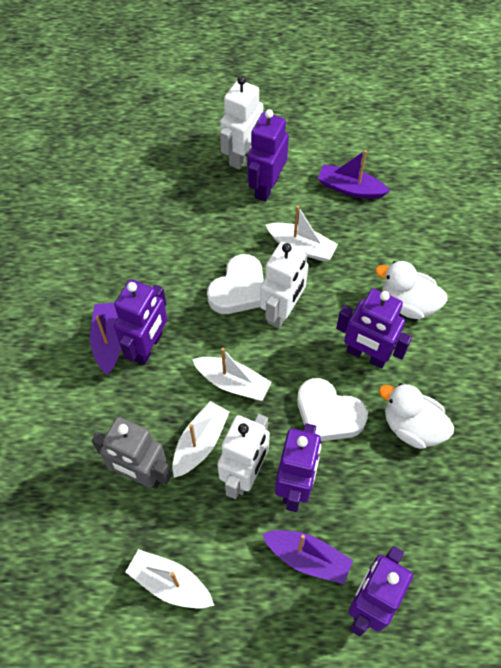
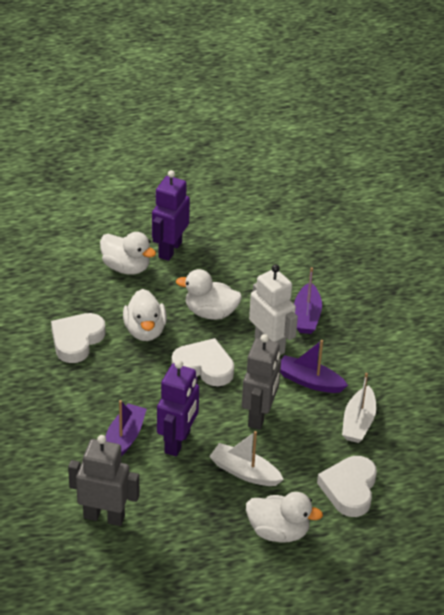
grey robot: [92,417,171,489] = 1 -> [68,435,139,526] [242,334,281,430] = 2
purple robot: [114,279,167,365] [247,109,289,202] [275,423,321,512] [336,288,412,368] [348,546,413,636] = 5 -> [152,170,190,261] [157,360,199,456] = 2
white boat: [126,549,214,608] [172,401,230,478] [192,348,272,401] [266,205,338,261] = 4 -> [209,431,284,486] [342,373,376,443] = 2
white duck: [375,261,448,319] [379,383,454,449] = 2 -> [100,232,156,275] [123,289,167,341] [176,269,242,320] [246,492,323,543] = 4
white heart: [207,254,264,314] [297,378,368,441] = 2 -> [51,313,106,363] [172,338,234,386] [317,456,377,517] = 3
white robot: [217,414,270,499] [220,76,263,169] [260,242,309,328] = 3 -> [249,265,298,355] = 1

